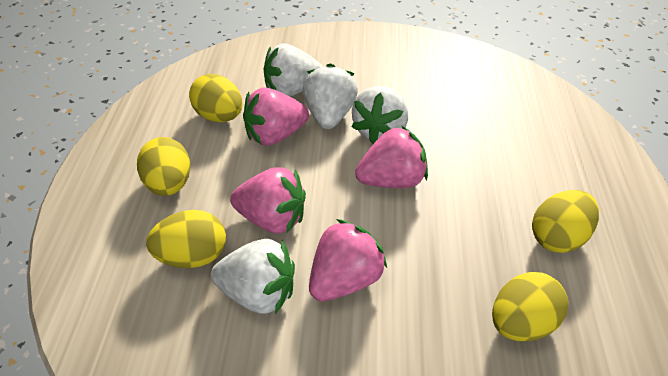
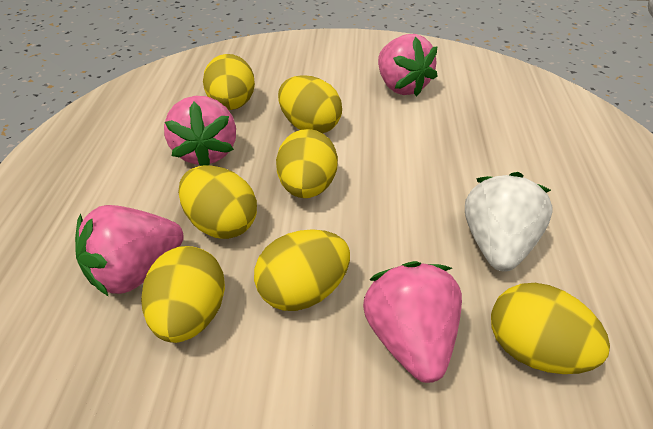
white strawberry: [211,239,295,314] [263,43,323,96] [303,63,358,129] [351,86,408,144] = 4 -> [465,172,553,272] = 1
yellow egg: [137,137,191,196] [146,210,226,268] [189,74,242,122] [492,272,569,342] [532,190,599,253] = 5 -> [141,246,225,343] [178,165,257,239] [203,54,255,110] [254,229,350,311] [276,129,338,198] [278,75,342,133] [491,283,610,374] = 7

